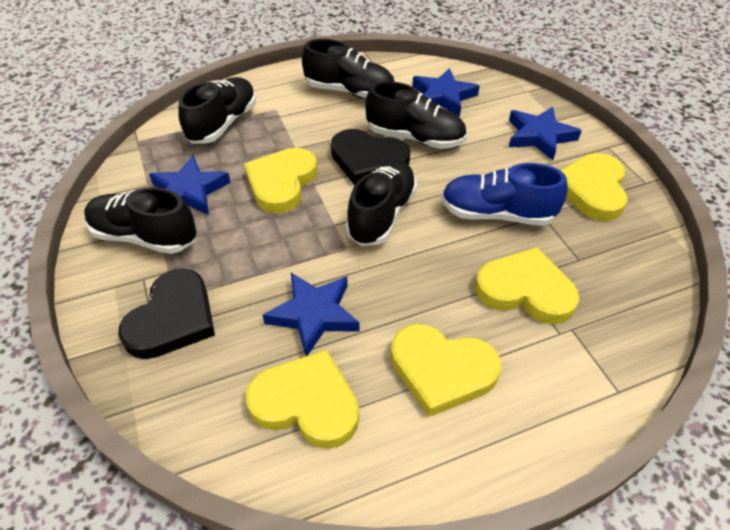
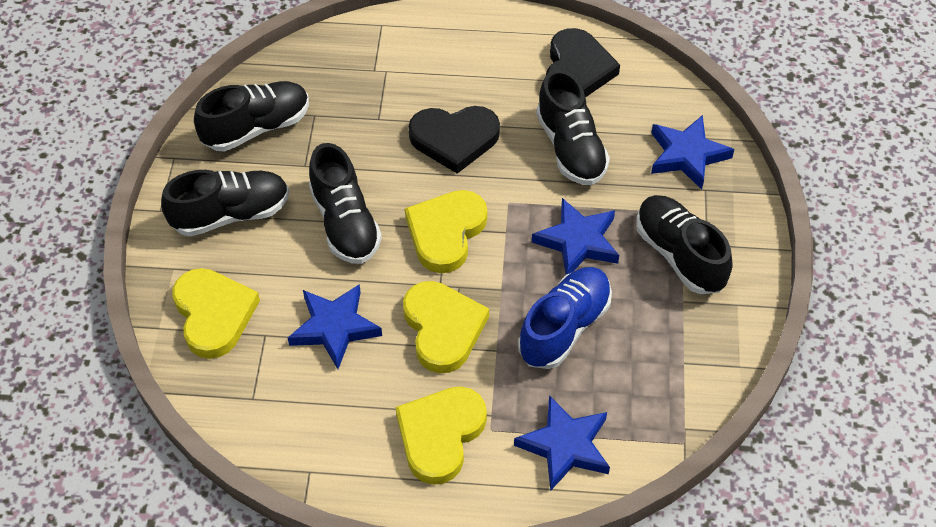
yellow heart: [244,148,318,214] [246,350,359,449] [391,324,501,417] [475,247,579,324] [560,153,628,221] = 5 -> [172,268,260,359] [396,387,487,485] [403,281,489,373] [405,190,487,273] = 4

